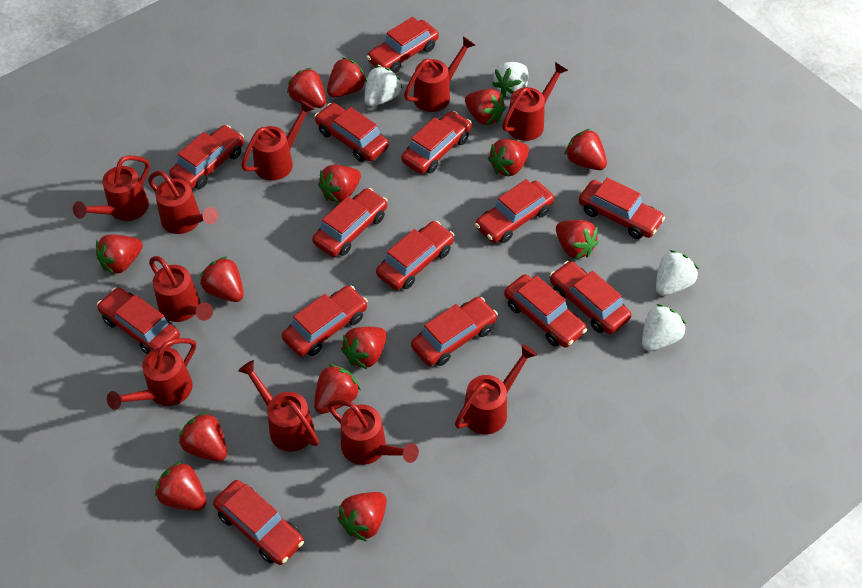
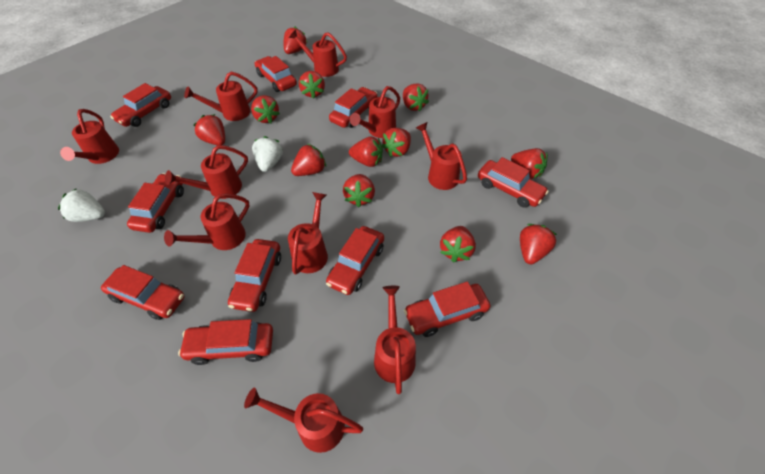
red car: [97,288,180,354] [169,125,244,189] [213,480,304,565] [282,285,368,357] [312,188,388,257] [315,103,389,162] [367,17,439,73] [376,221,454,290] [401,111,472,174] [411,297,498,366] [475,179,554,243] [504,274,587,348] [550,261,631,334] [579,178,665,239] = 14 -> [101,265,185,320] [110,83,171,127] [127,173,184,233] [178,319,273,365] [228,239,281,312] [255,56,297,92] [326,226,384,295] [329,87,377,128] [404,281,490,337] [478,157,549,208] = 10
red strawberry: [96,235,143,275] [155,461,207,511] [179,412,227,461] [200,256,244,302] [287,68,326,108] [314,364,361,414] [318,165,361,203] [327,57,367,97] [337,492,387,541] [341,327,387,369] [465,89,506,125] [488,139,529,177] [556,220,599,259] [565,128,607,170] = 14 -> [193,114,225,145] [251,95,280,124] [284,26,308,54] [291,144,326,176] [299,71,325,99] [343,174,375,207] [349,137,383,167] [381,128,411,157] [403,83,429,111] [440,226,476,263] [511,148,548,179] [520,224,557,264] = 12
white strawberry: [364,66,403,107] [492,62,528,97] [642,304,686,351] [656,250,699,296] = 4 -> [58,189,105,222] [252,136,283,172] = 2

